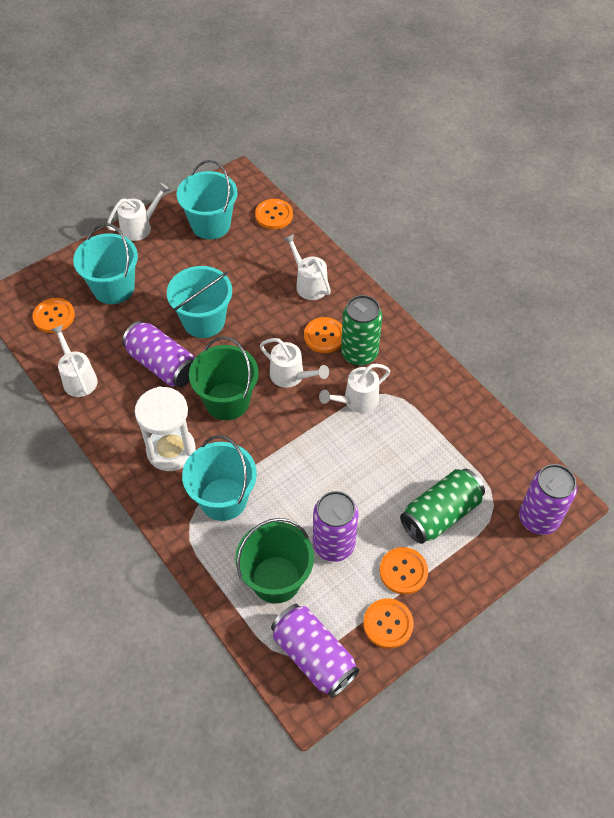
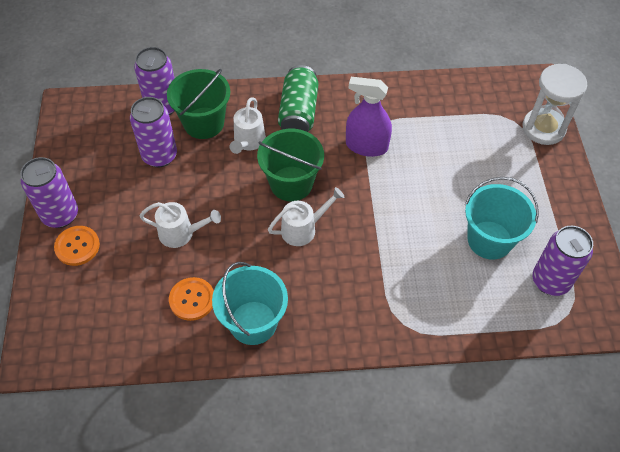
green can: [341,295,382,366] [400,469,485,544] = 2 -> [278,65,318,132] = 1
orange button: [33,298,75,333] [255,199,293,229] [304,317,342,353] [363,598,414,649] [379,547,428,595] = 5 -> [54,226,100,266] [169,277,214,321] = 2
purple spray bottle: none = 0 -> [346,77,392,157] = 1
turquoise bucket: [73,223,138,304] [167,266,232,338] [176,160,238,239] [182,435,257,521] = 4 -> [212,262,288,345] [465,177,539,260] = 2
white watering can: [50,325,98,397] [107,183,170,241] [260,338,329,388] [283,234,331,300] [319,364,390,413] = 5 -> [139,202,221,248] [230,97,266,154] [268,187,344,246] = 3

